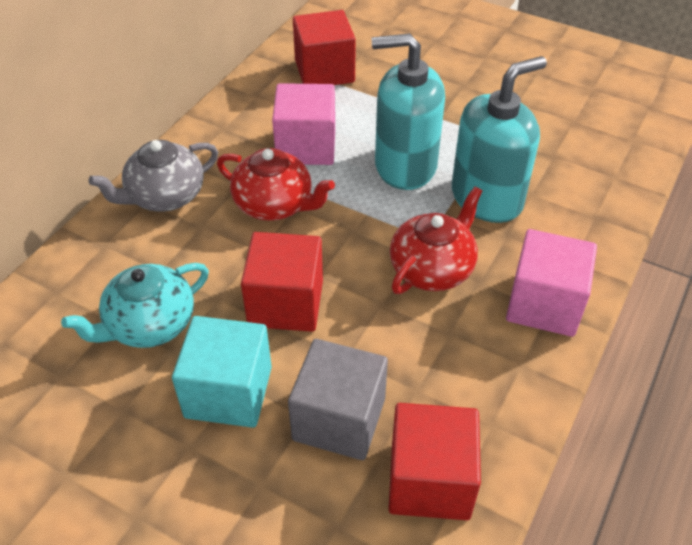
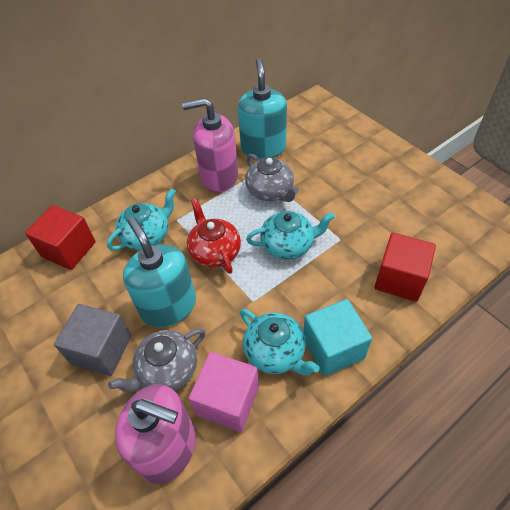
grey teapot: [89,140,218,211] = 1 -> [108,329,206,392] [245,154,299,202] = 2
pink cube: [272,83,335,165] [506,229,597,337] = 2 -> [189,352,259,432] = 1
pink soap dispenser: none = 0 -> [115,384,196,484] [182,98,238,193] = 2
red cube: [241,232,323,332] [293,10,356,85] [388,403,481,520] = 3 -> [25,205,96,270] [374,232,436,302] = 2
red teapot: [217,148,335,221] [390,186,482,294] = 2 -> [187,199,241,274] = 1
turquoise teapot: [61,263,209,348] = 1 -> [107,188,176,250] [240,309,320,375] [246,211,335,259] = 3

